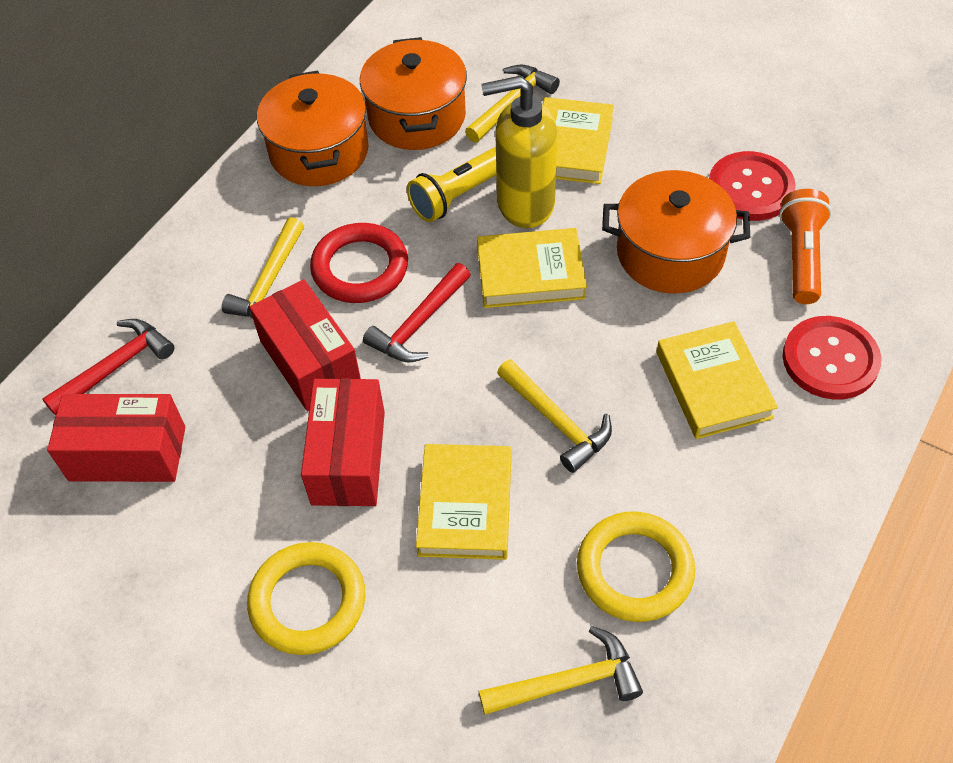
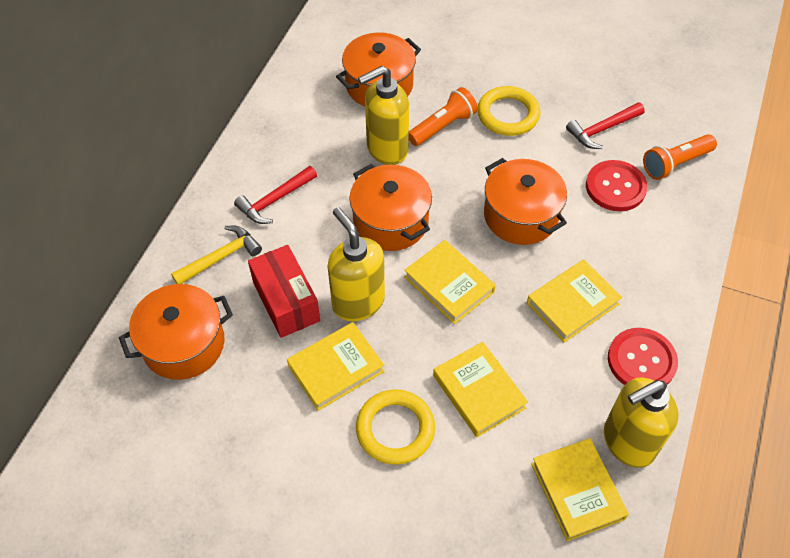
orange flashlight: [779,189,832,304] = 1 -> [409,87,478,146] [643,134,717,180] = 2
orange pot: [257,70,369,186] [360,37,467,150] [602,170,750,293] = 3 -> [119,284,233,380] [336,32,421,106] [349,164,432,251] [484,158,567,245] = 4
red box: [47,394,185,482] [249,279,361,411] [301,378,385,506] = 3 -> [248,245,320,338] = 1
red ring: [310,223,408,303] = 1 -> none = 0
yellow book: [416,444,511,560] [477,228,587,308] [543,97,614,184] [656,321,778,439] = 4 -> [287,322,385,411] [404,240,496,324] [433,342,528,437] [527,259,622,343] [531,438,629,541] = 5
yellow flashlight: [407,147,496,222] = 1 -> none = 0
yellow hammer: [222,217,304,318] [465,65,560,143] [478,626,643,715] [497,359,612,473] = 4 -> [171,226,262,284] = 1
yellow soap dispenser: [481,76,558,228] = 1 -> [327,207,385,321] [358,66,409,165] [604,378,679,468] = 3

